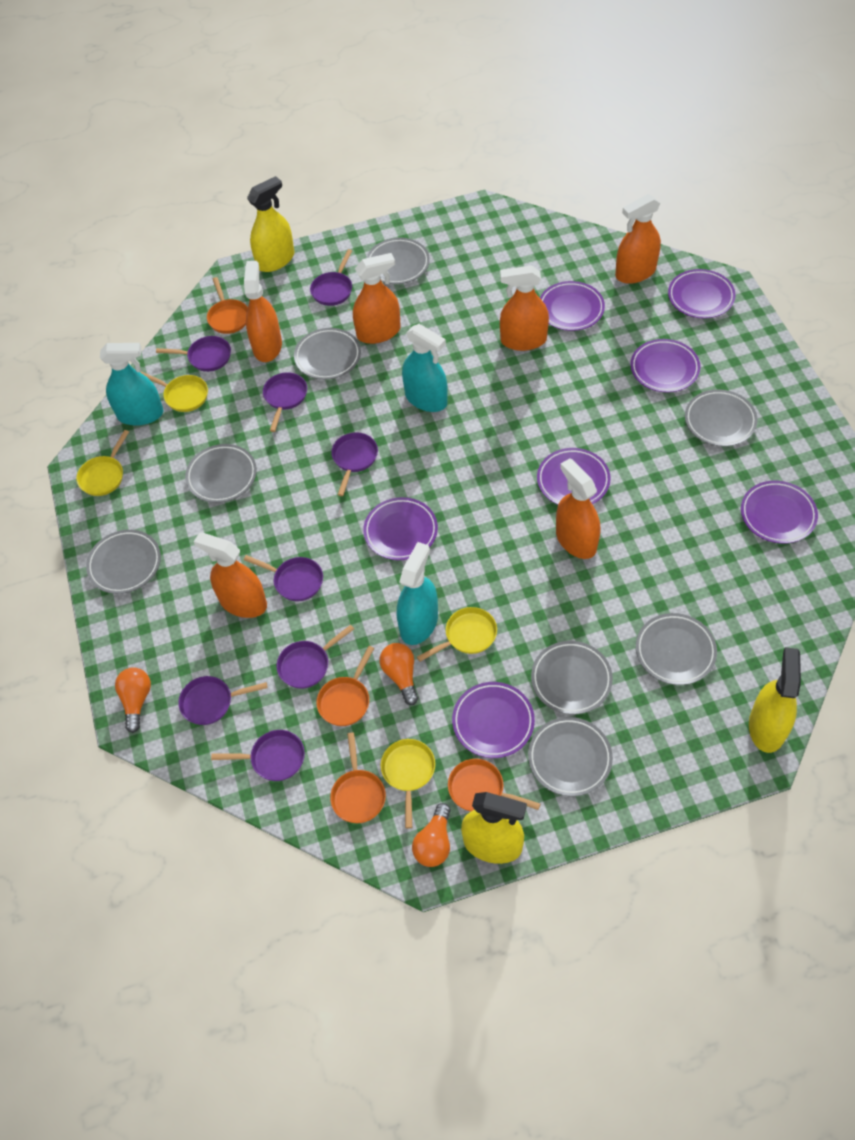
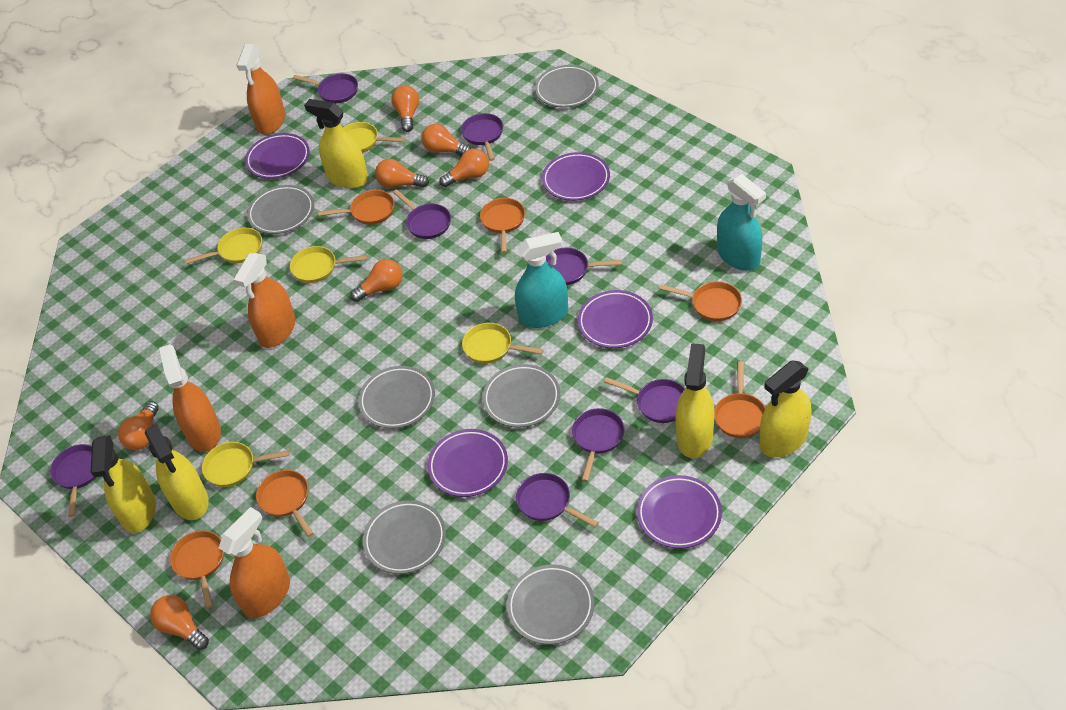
grey plate: [86,530,161,594] [185,444,257,503] [294,328,361,380] [367,238,430,284] [528,717,613,796] [531,641,613,714] [636,613,717,685] [685,389,758,447] = 8 -> [247,185,314,234] [358,366,435,429] [363,500,446,574] [482,364,560,428] [507,565,595,645] [535,65,599,108] = 6
orange light bulb: [115,667,151,733] [379,643,418,705] [412,803,451,867] = 3 -> [118,401,159,450] [150,595,209,650] [350,259,403,302] [375,159,429,188] [391,86,419,132] [421,124,471,155] [439,149,489,187] = 7
orange pan: [207,277,248,334] [316,646,374,726] [330,732,386,823] [448,759,540,811] = 4 -> [170,530,224,609] [256,470,314,537] [318,190,394,225] [480,198,525,253] [659,281,742,321] [714,361,766,438] = 6
orange spray bottle: [194,532,267,618] [244,261,282,362] [353,253,401,344] [500,265,549,351] [556,458,600,559] [615,194,661,284] = 6 -> [159,344,221,452] [219,507,290,618] [234,253,295,348] [237,44,285,135] = 4
purple plate: [363,497,438,560] [452,682,535,758] [537,448,611,505] [540,281,605,331] [630,339,700,393] [668,269,736,319] [741,481,818,544] = 7 -> [245,133,310,179] [427,429,508,497] [542,152,610,201] [578,290,653,348] [637,475,722,549] = 5
turquoise spray bottle: [100,343,163,426] [397,542,438,645] [402,324,448,412] = 3 -> [515,232,568,328] [717,174,766,271] = 2
yellow pan: [76,430,129,496] [140,371,208,412] [381,739,435,829] [417,607,497,662] = 4 -> [186,228,262,264] [202,442,289,487] [290,246,368,283] [343,122,405,153] [462,323,544,364] = 5
yellow spray bottle: [247,176,294,272] [461,792,527,864] [749,647,801,753] = 3 -> [91,435,156,533] [145,424,209,520] [304,99,368,188] [676,343,715,458] [760,360,812,457] = 5

